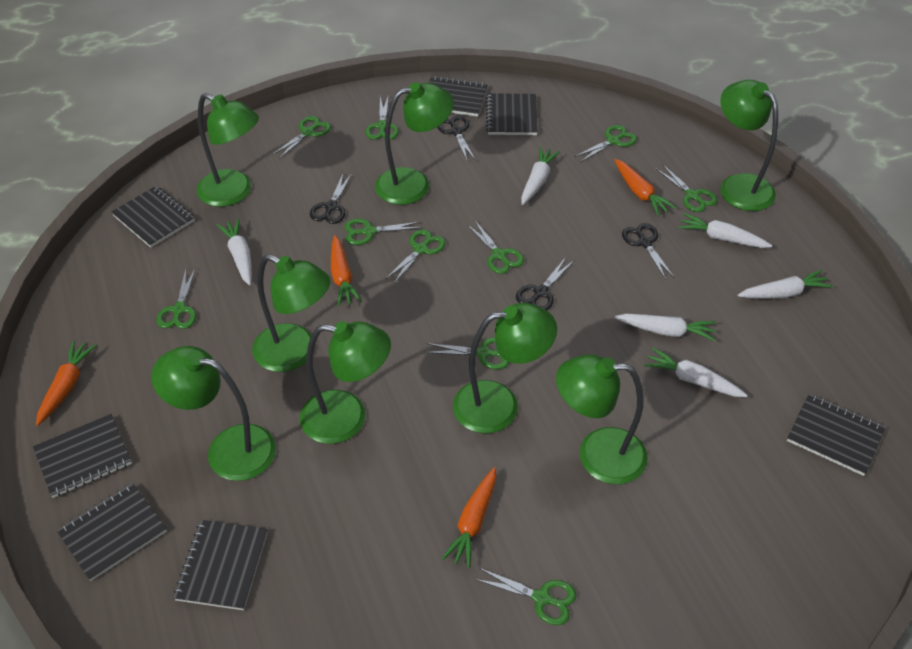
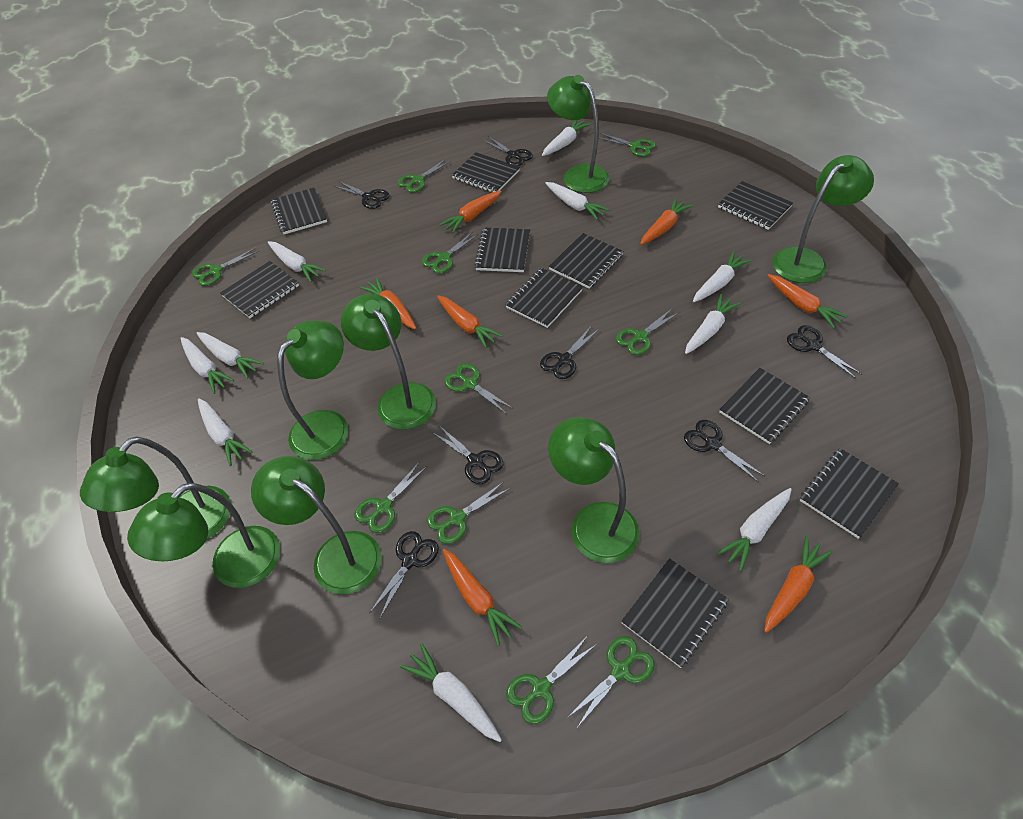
black notebook: [33,414,132,498] [56,483,167,581] [111,186,195,248] [173,520,268,610] [429,76,488,117] [486,93,538,135] [787,394,886,476] = 7 -> [220,261,299,318] [271,188,327,234] [452,152,520,192] [474,228,530,272] [505,268,583,328] [549,233,623,289] [621,558,729,668] [718,181,793,230] [719,368,810,444] [800,448,899,539] = 10
black scissors: [310,172,352,224] [437,115,476,161] [516,257,574,310] [622,223,675,280] = 4 -> [334,181,390,209] [370,531,439,618] [432,426,503,484] [483,136,533,166] [540,325,599,379] [684,420,765,482] [787,325,862,379] = 7
orange carrot: [36,341,97,426] [331,235,362,306] [441,467,496,569] [615,159,676,216] = 4 -> [359,277,416,329] [437,295,503,348] [439,190,502,233] [443,549,522,646] [640,198,693,245] [764,535,833,633] [767,274,848,328] = 7
white carrot: [217,218,252,285] [521,146,560,205] [615,314,716,341] [644,348,748,397] [678,213,772,248] [738,270,833,299] = 6 -> [181,337,234,394] [197,332,264,378] [198,398,253,466] [268,241,326,282] [400,643,502,742] [542,120,591,156] [545,182,610,220] [685,294,741,354] [693,251,752,302] [717,488,792,572] = 10

